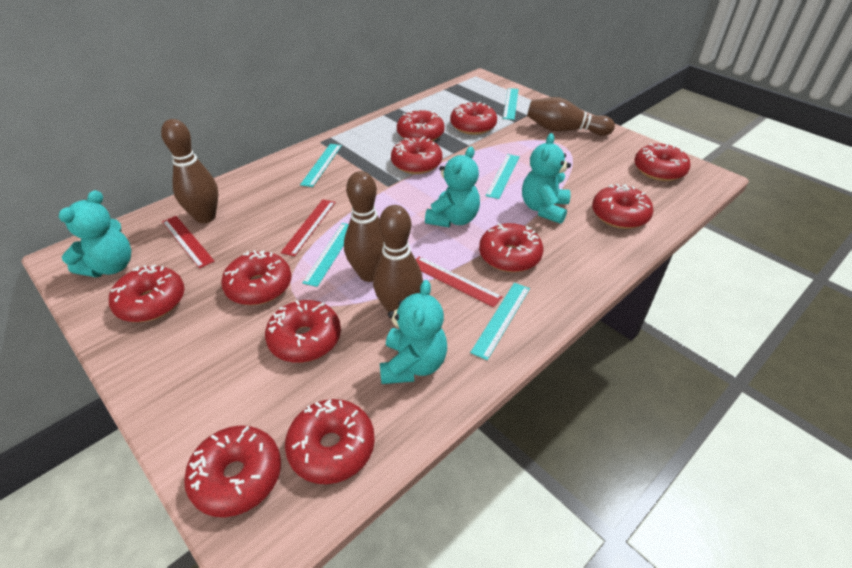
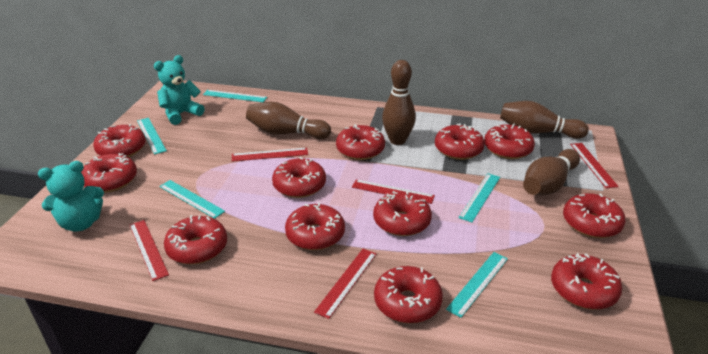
red donut: [109,265,184,322] [184,425,281,517] [221,250,291,305] [265,300,341,363] [285,399,375,484] [391,136,442,174] [397,110,445,141] [450,101,497,135] [479,223,543,272] [592,184,653,229] [634,143,691,181] = 11 -> [81,153,137,193] [93,124,146,157] [164,215,227,264] [272,157,326,198] [285,202,345,250] [336,124,385,160] [373,191,432,236] [374,266,443,323] [435,123,485,160] [484,124,535,159] [551,253,622,310] [563,193,626,238] = 12
red ruler: [162,216,215,268] [281,199,336,257] [416,256,502,307] = 3 -> [130,220,169,281] [232,148,308,162] [314,249,376,319] [352,180,435,204] [570,143,619,188] = 5
turquoise teddy bear: [59,190,131,277] [380,280,447,384] [425,146,480,227] [522,133,571,224] = 4 -> [38,161,104,232] [154,55,205,125] = 2

